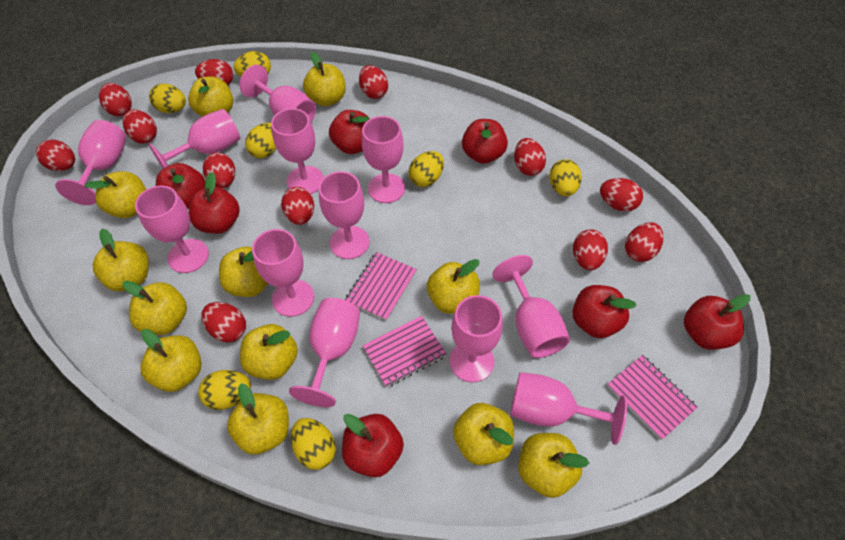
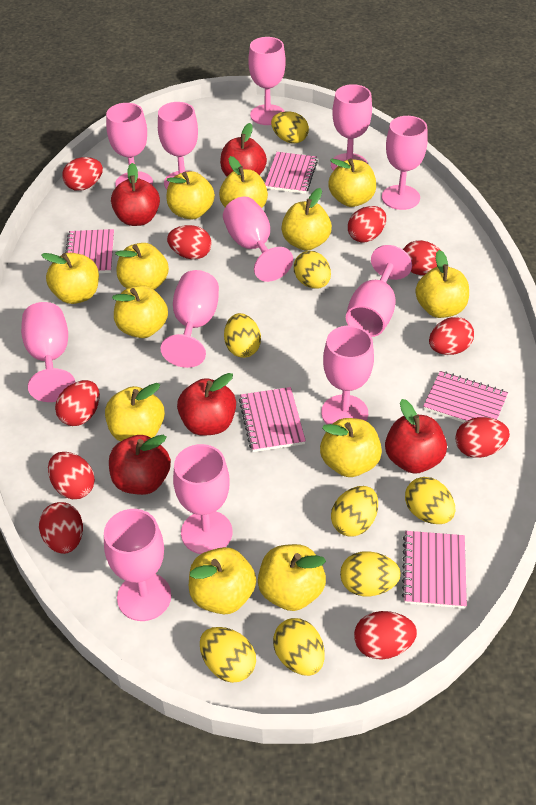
pink notebook: [345,252,417,321] [363,316,446,388] [607,355,698,440] = 3 -> [65,229,114,273] [239,387,306,452] [265,152,318,194] [402,531,467,608] [423,371,508,423] = 5
red apple: [156,163,205,209] [189,172,240,234] [329,110,370,154] [342,414,404,477] [462,119,508,164] [572,285,637,338] [684,294,751,350] = 7 -> [109,435,171,495] [111,163,160,226] [177,373,236,436] [220,123,267,176] [385,399,447,474] = 5
red egg: [36,140,75,171] [99,83,132,116] [123,109,157,144] [195,59,233,85] [202,302,246,342] [203,152,235,188] [281,187,314,225] [359,65,388,99] [514,138,546,176] [573,229,608,270] [600,178,643,212] [625,222,664,262] = 12 -> [39,502,83,554] [48,452,95,499] [55,380,100,426] [62,157,103,191] [167,225,212,259] [348,206,386,243] [354,611,417,660] [403,240,440,275] [429,317,474,355] [455,417,510,458] = 10
yellow egg: [149,84,186,113] [198,370,251,410] [234,51,271,76] [245,123,276,158] [291,418,336,470] [409,151,444,187] [549,159,582,196] = 7 -> [200,627,256,683] [224,313,261,358] [271,111,309,144] [273,618,325,676] [294,251,331,289] [331,486,378,536] [340,551,401,596] [405,477,455,524] = 8

